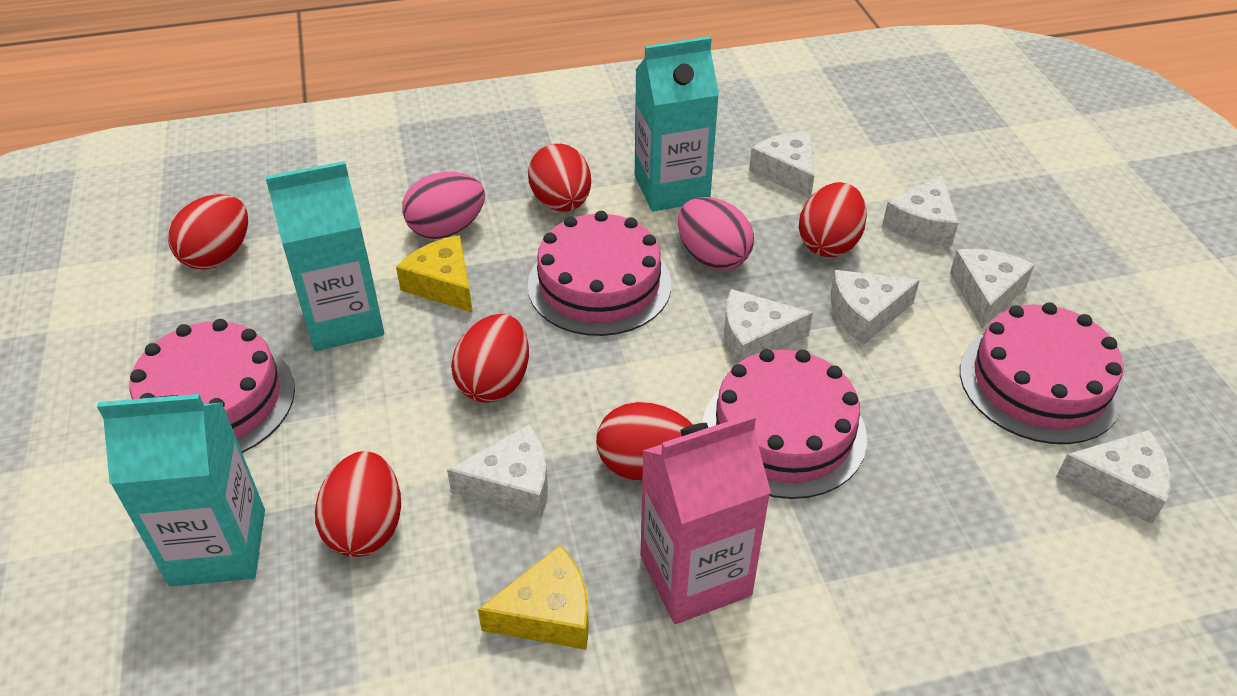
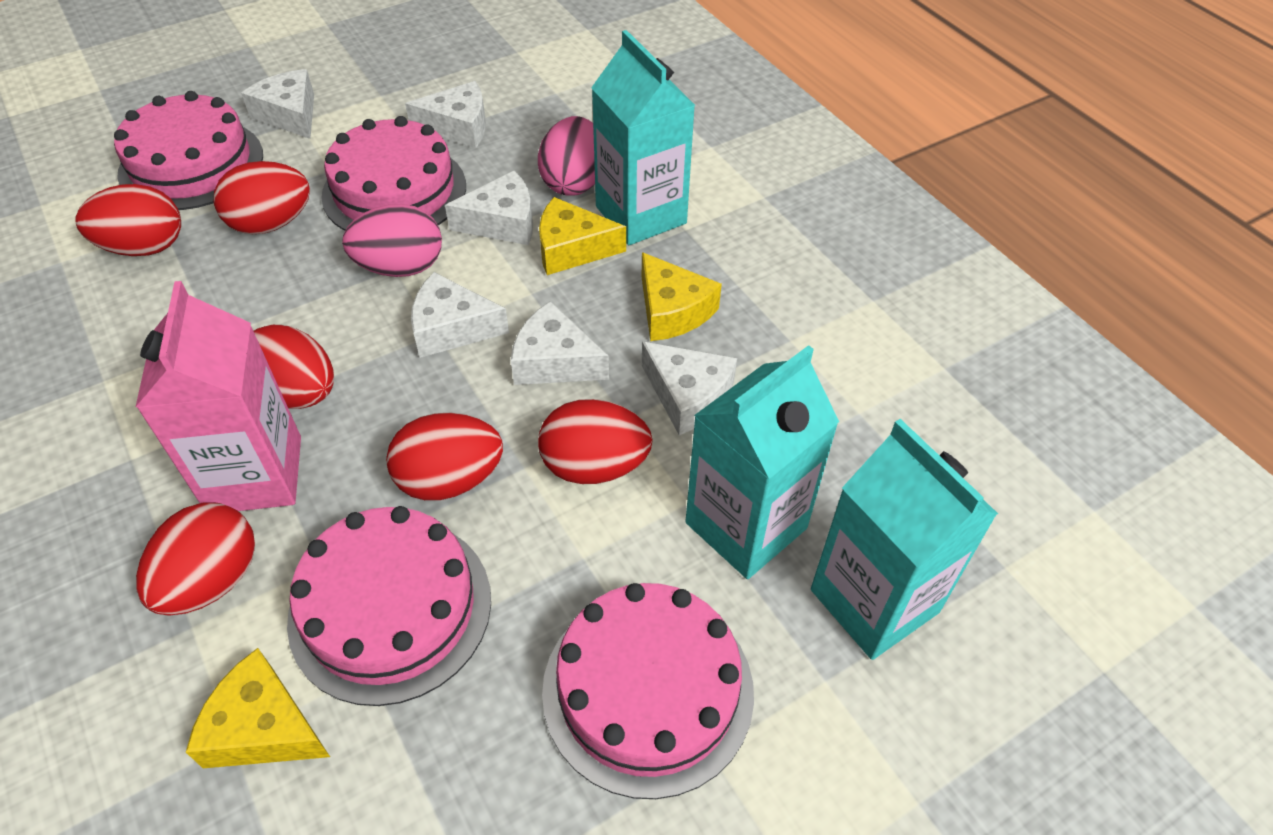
white cheese: [447,424,548,518] [724,289,813,364] [749,132,814,198] [830,270,920,345] [882,175,958,246] [950,249,1035,329] [1056,430,1170,524] = 7 -> [241,69,314,139] [405,81,486,148] [411,272,509,358] [445,171,533,245] [511,301,609,385] [642,341,737,435] = 6
yellow cheese: [396,235,473,313] [478,545,589,650] = 2 -> [186,648,330,768] [539,197,626,275] [642,252,722,341] = 3

